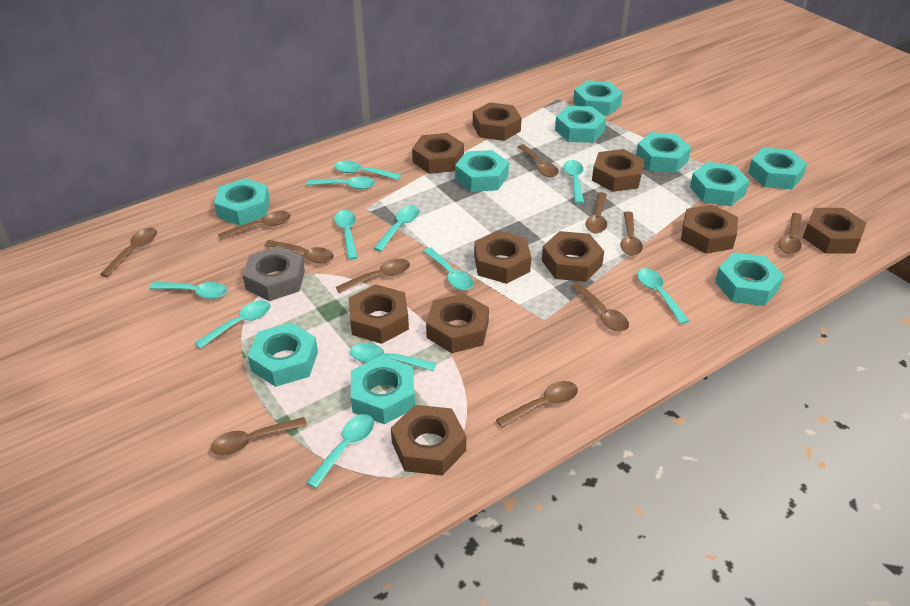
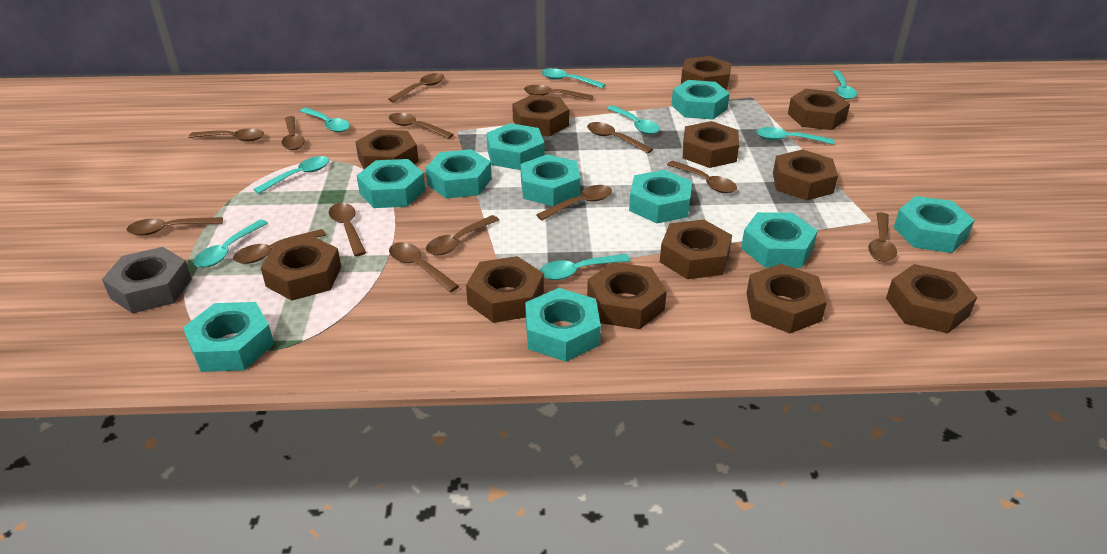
brown nut: [349,284,409,344] [391,405,466,475] [412,133,464,174] [426,293,489,353] [473,102,522,141] [474,230,531,284] [542,231,604,282] [592,149,644,192] [681,205,738,254] [803,208,866,254] = 10 -> [261,236,341,301] [355,129,419,169] [466,256,544,323] [512,94,569,136] [587,262,667,329] [660,220,732,279] [681,56,732,90] [683,121,739,168] [746,264,827,333] [773,149,838,200] [788,89,850,130] [886,264,977,333] = 12
brown spoon: [100,228,157,277] [211,417,307,455] [218,211,291,240] [264,240,334,263] [336,259,410,293] [496,381,578,428] [518,144,559,177] [571,283,629,332] [586,192,607,233] [620,211,643,256] [778,213,802,254] = 11 -> [127,217,223,236] [189,128,264,141] [233,229,326,264] [282,116,305,150] [329,203,366,256] [388,73,444,102] [389,113,454,139] [389,242,459,292] [426,215,499,256] [524,85,593,100] [536,185,612,220] [587,122,653,153] [667,161,737,193] [868,212,897,262] = 14
turquoise spoon: [150,282,227,299] [195,300,270,349] [306,176,375,189] [306,414,374,489] [334,161,401,180] [334,210,358,260] [350,343,436,371] [374,206,419,252] [423,247,473,290] [563,160,584,204] [637,268,689,324] = 11 -> [194,219,268,268] [253,156,329,194] [300,108,350,132] [540,254,631,280] [541,68,605,88] [607,105,660,134] [756,127,834,145] [833,71,857,100] = 8

